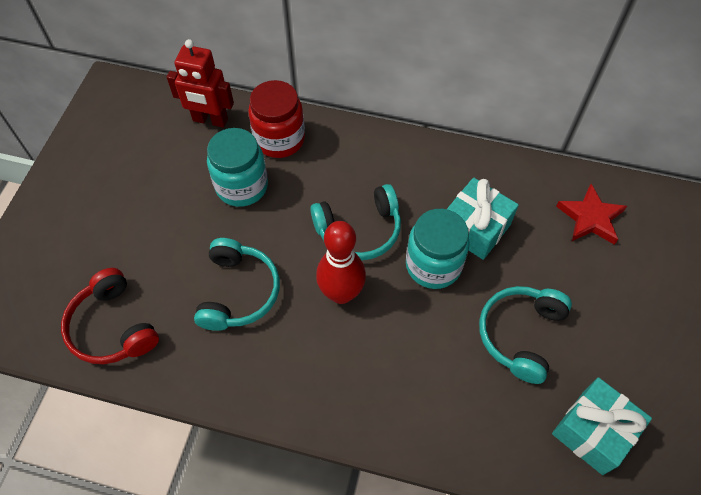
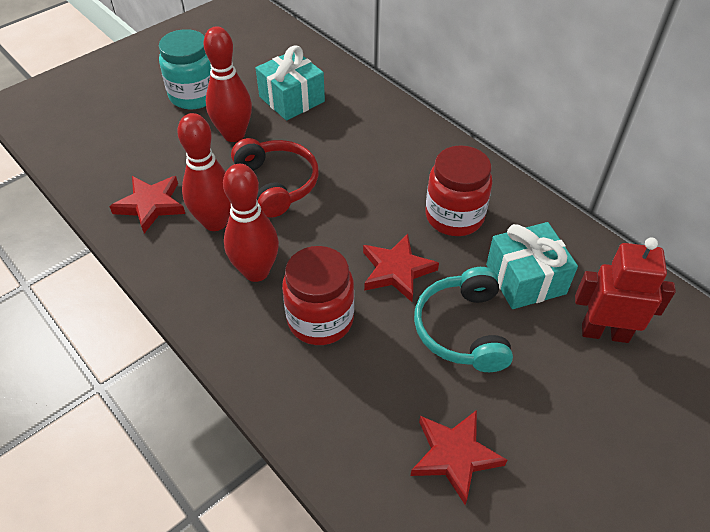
red bowling pin: [316,221,366,304] = 1 -> [177,113,231,231] [203,26,252,142] [223,164,279,282] = 3
red jar: [248,80,305,158] = 1 -> [282,246,354,345] [425,145,492,236] = 2
red star: [556,184,627,245] = 1 -> [109,176,185,233] [363,234,439,302] [411,410,507,505] = 3
turquoise headphones: [194,238,280,331] [310,184,401,260] [479,286,572,384] = 3 -> [414,267,513,372] = 1
turquoise jar: [207,128,268,207] [406,209,470,289] = 2 -> [159,29,211,109] = 1

